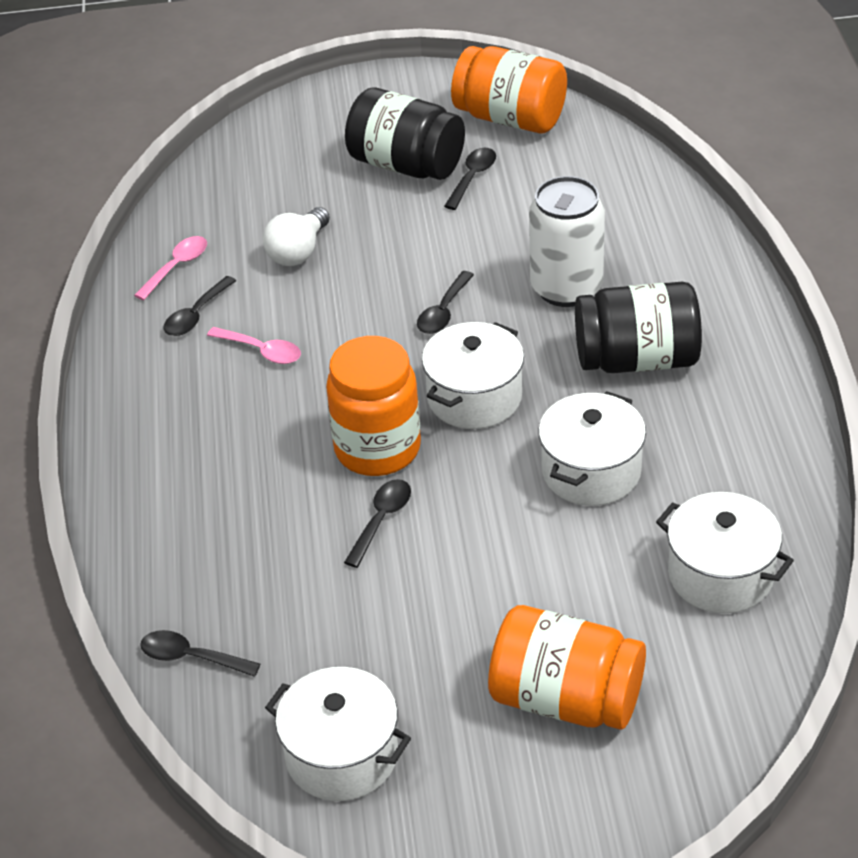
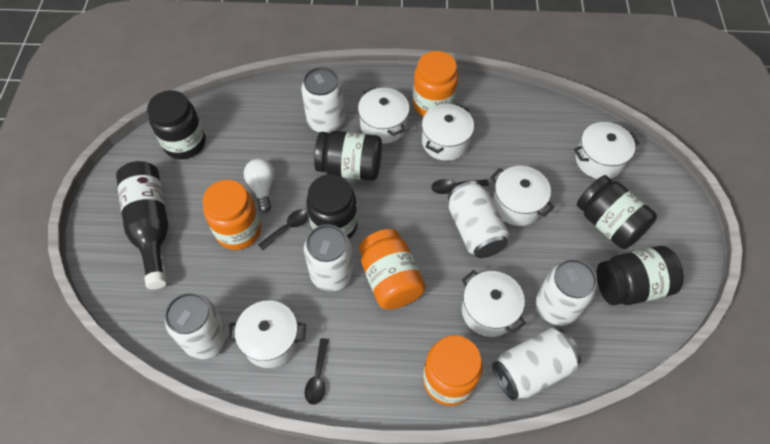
black bottle: none = 0 -> [116,161,169,290] = 1
black jar: [345,87,465,180] [575,282,702,373] = 2 -> [147,90,206,159] [306,174,358,239] [314,131,382,181] [577,175,657,249] [596,246,684,306] = 5
black spoon: [140,630,260,677] [164,276,236,336] [344,479,411,568] [417,271,474,334] [444,148,496,210] = 5 -> [258,209,309,250] [305,338,329,405] [431,179,489,194] = 3
orange jar: [326,336,421,476] [451,46,567,134] [488,605,646,730] = 3 -> [202,180,261,250] [359,229,426,310] [413,51,458,117] [423,335,483,406] = 4
pink spoon: [134,236,207,300] [207,327,301,364] = 2 -> none = 0
white can: [529,176,605,307] = 1 -> [165,293,228,359] [301,67,345,133] [304,224,354,292] [448,181,509,258] [492,328,581,401] [536,259,597,326] = 6
white pot: [265,667,411,801] [422,322,524,429] [538,391,646,506] [656,492,794,614] = 4 -> [228,300,306,368] [358,87,410,144] [422,103,474,161] [462,270,526,337] [490,166,555,226] [574,122,639,179] = 6

